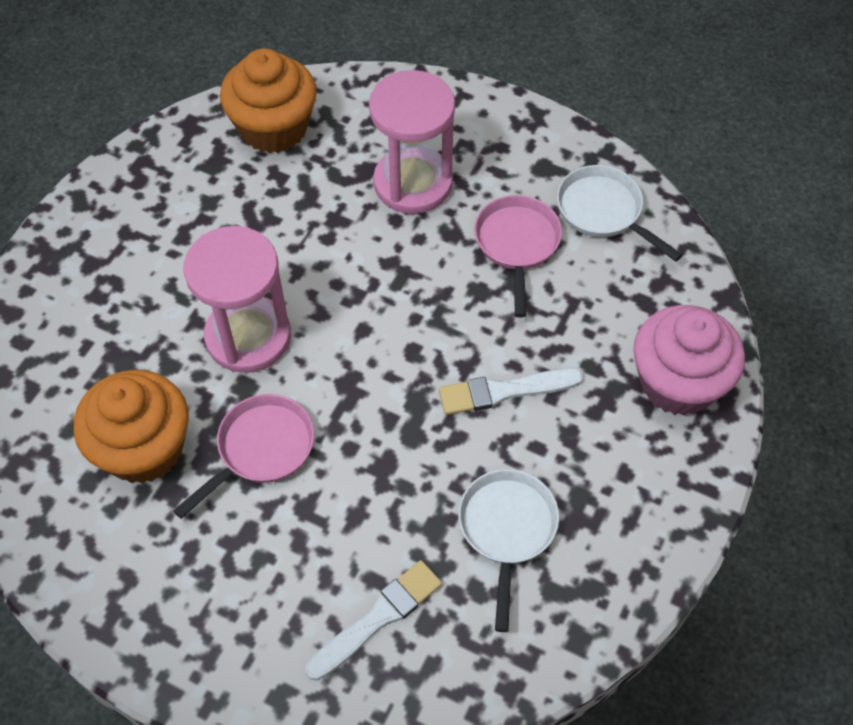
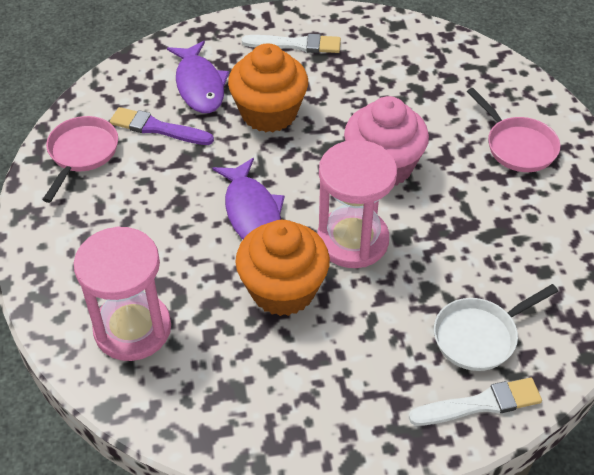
purple brush: none = 0 -> [110,107,214,145] = 1
purple fish: none = 0 -> [167,41,229,113] [212,158,285,239] = 2
white pan: [458,469,559,632] [557,165,682,262] = 2 -> [434,284,558,371] = 1

